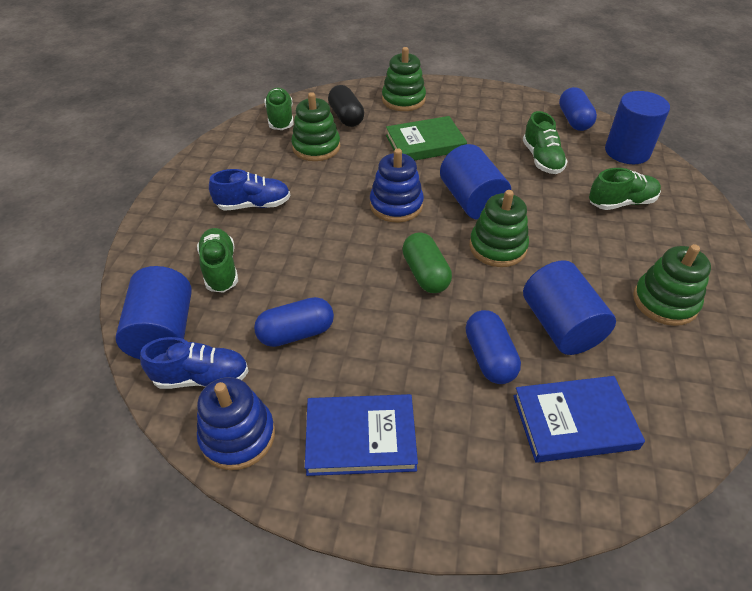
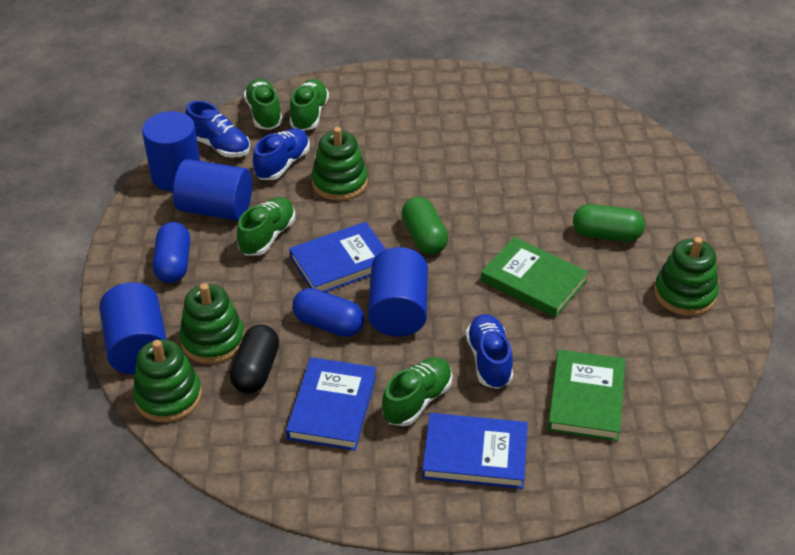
blue book: [305,394,418,476] [513,376,645,463] = 2 -> [286,357,376,451] [289,222,386,292] [422,413,528,489] = 3
blue capsule: [254,297,334,347] [466,310,521,384] [559,87,597,131] = 3 -> [153,222,190,283] [292,288,364,337] = 2
blue shoe: [140,337,249,389] [209,169,290,211] = 2 -> [185,101,250,158] [253,128,310,180] [466,314,513,389] = 3
blue stacking toy: [197,377,275,470] [370,148,424,222] = 2 -> none = 0
green book: [386,116,467,160] = 1 -> [481,237,588,318] [548,349,626,441] = 2
green capsule: [402,232,452,293] = 1 -> [401,197,448,254] [573,204,645,242] = 2

